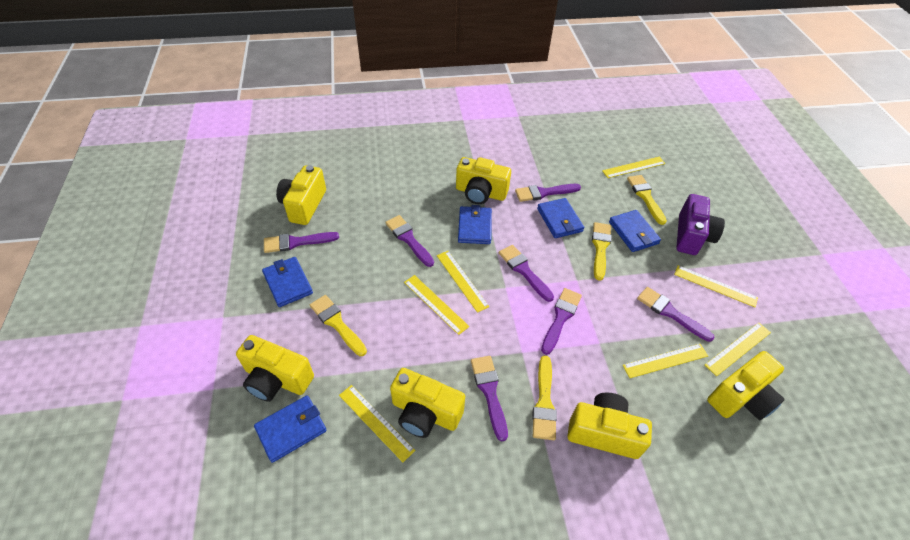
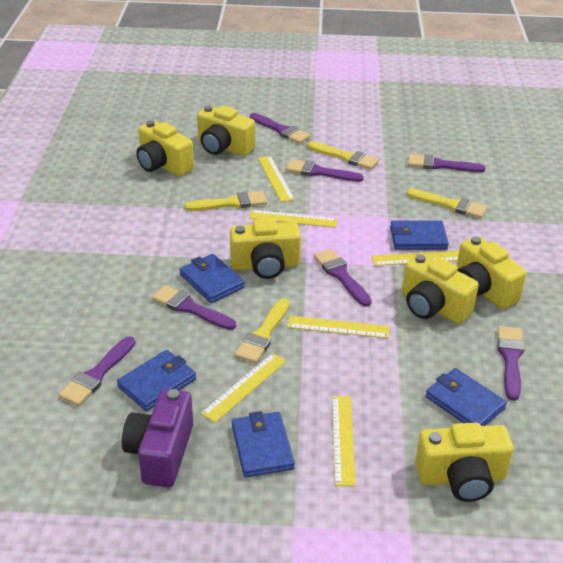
yellow ruler: [339,385,415,462] [404,275,469,335] [437,251,489,313] [602,157,666,178] [623,344,708,378] [674,265,758,307] [705,323,771,376] = 7 -> [201,353,286,423] [249,210,338,228] [258,156,295,202] [287,316,390,338] [332,396,356,486] [371,250,459,266] = 6

